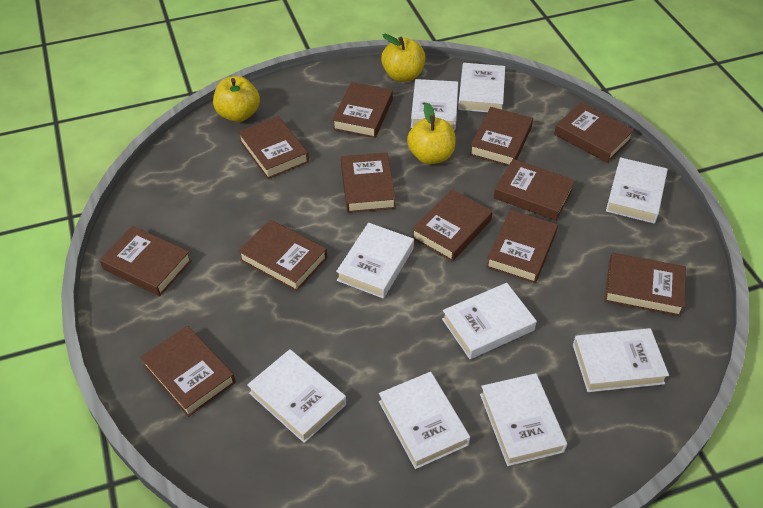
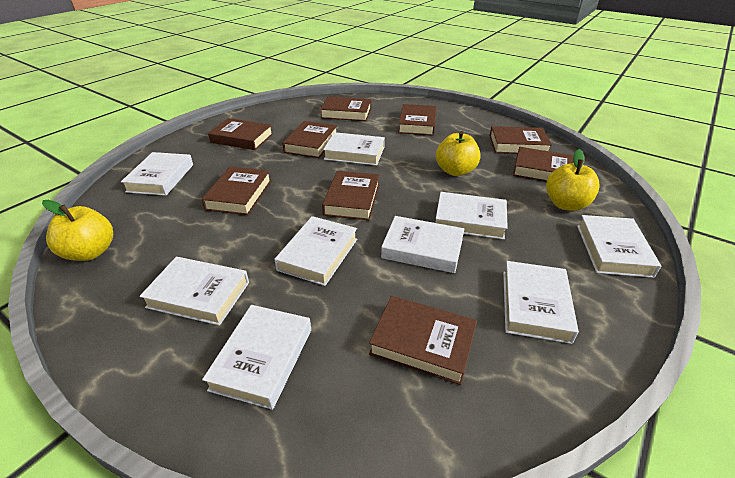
brown book: [99,226,192,296] [140,326,236,417] [238,116,309,179] [238,220,327,292] [333,82,393,138] [341,152,396,213] [412,189,493,262] [470,107,533,166] [486,210,558,283] [494,159,575,221] [554,103,634,163] [605,253,686,316] = 12 -> [202,167,271,215] [208,118,273,150] [283,121,337,158] [320,96,371,121] [322,171,379,220] [369,296,477,385] [398,104,436,136] [490,126,552,154] [513,147,574,182] = 9

